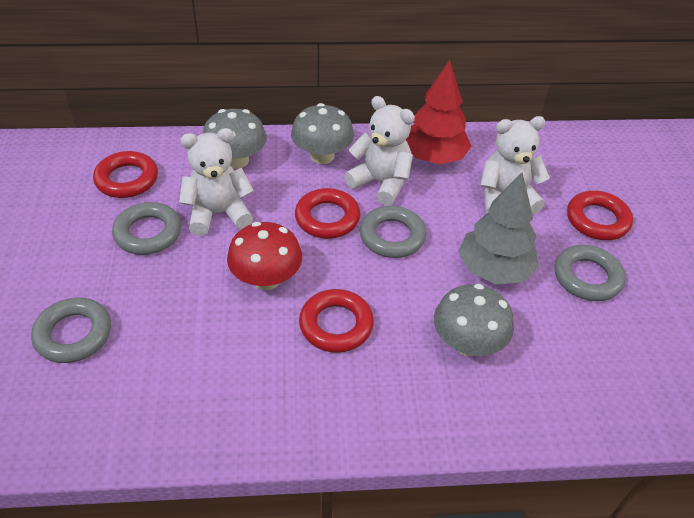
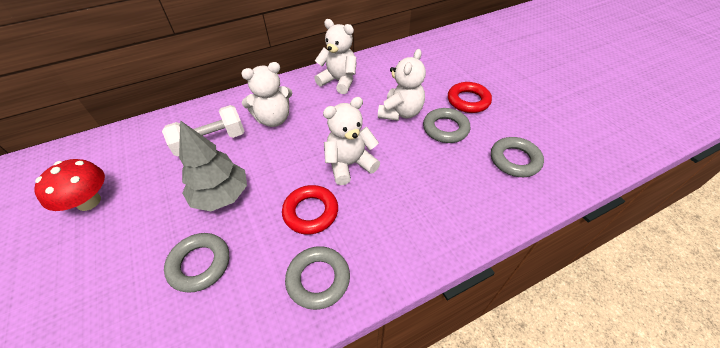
grey mushroom: [203,109,267,169] [291,103,354,164] [434,284,514,356] = 3 -> none = 0
red ring: [93,151,158,198] [295,188,360,239] [299,289,374,353] [567,191,633,240] = 4 -> [282,185,338,235] [448,82,492,113] = 2
red tree: [406,60,471,164] = 1 -> none = 0
white dumbbell: none = 0 -> [162,105,244,156] = 1
white teddy bear: [179,128,254,236] [344,96,415,206] [480,116,550,215] = 3 -> [241,62,292,127] [314,19,356,94] [323,97,380,185] [378,49,426,121] = 4

